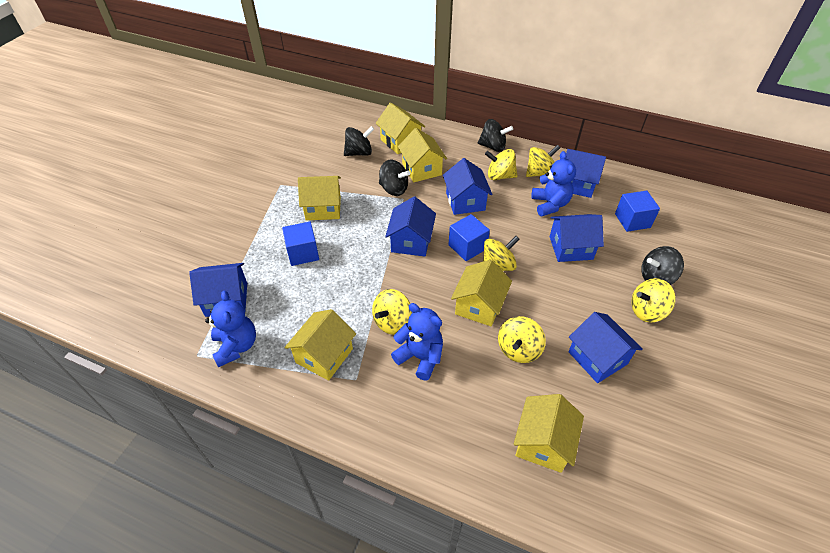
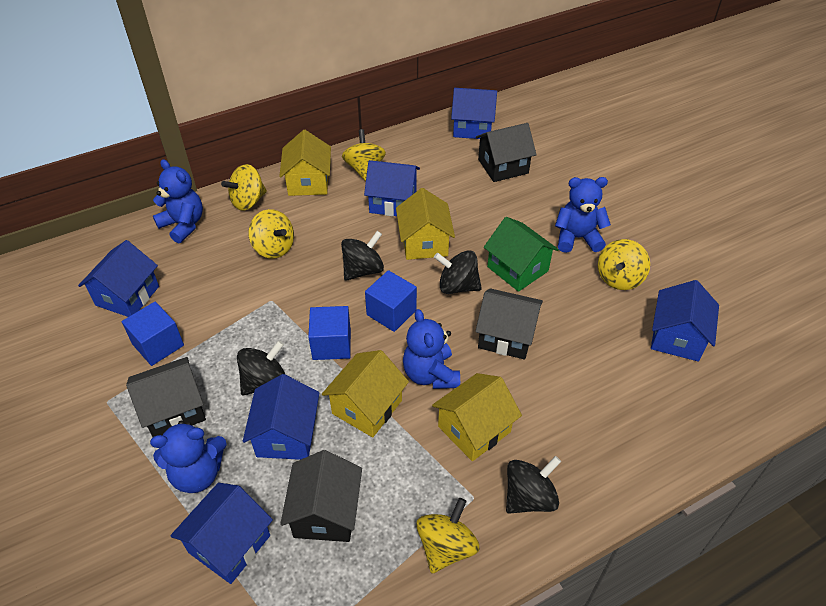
black house: none = 0 -> [126,357,206,437] [280,450,362,542] [475,288,543,359] [476,123,537,182] = 4
blue teddy bear: [205,291,256,367] [391,303,443,381] [531,151,576,216] = 3 -> [150,421,227,493] [153,159,203,243] [403,309,460,389] [555,177,611,253] = 4
green house: none = 0 -> [484,217,559,292] = 1
yellow house: [284,309,356,381] [298,176,341,220] [376,102,425,154] [398,128,447,182] [451,260,512,326] [514,394,584,473] = 6 -> [279,130,331,196] [322,350,409,437] [396,188,455,260] [432,373,522,461] = 4
yellow spinning top: [372,289,412,335] [483,236,519,271] [485,149,517,180] [498,316,546,363] [526,145,560,177] [631,278,676,322] = 6 -> [221,164,267,211] [248,209,294,259] [342,129,386,181] [416,498,479,573] [598,239,650,290] = 5

